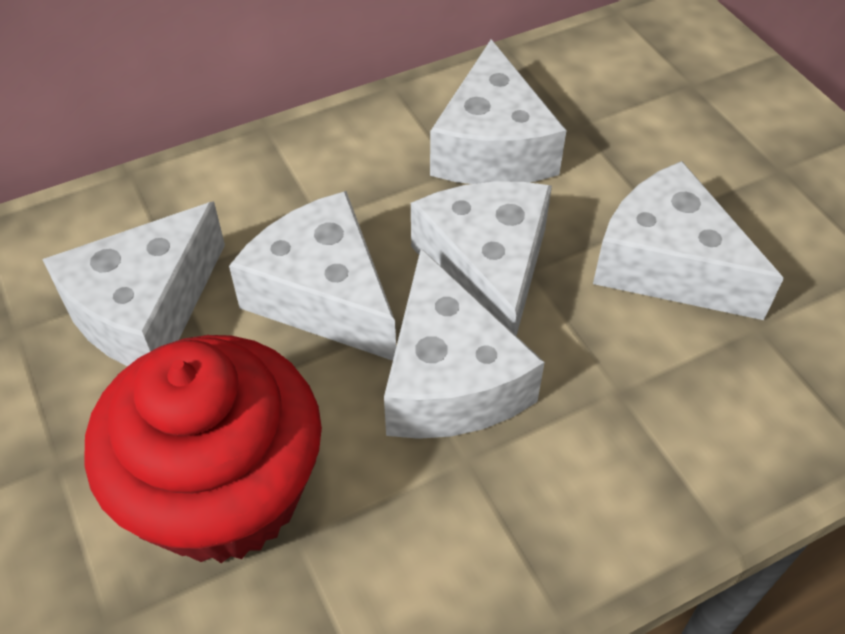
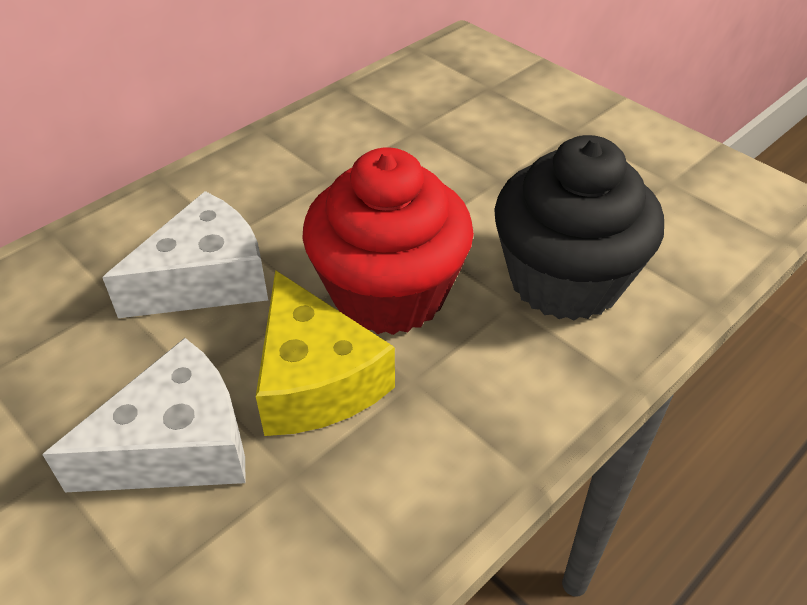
black cupcake: none = 0 -> [494,135,664,321] = 1
white cheese: [42,201,225,366] [229,191,396,361] [384,248,545,439] [411,182,552,336] [430,39,567,184] [593,161,784,320] = 6 -> [42,338,246,492] [102,191,268,318] = 2
yellow cheese: none = 0 -> [256,270,395,436] = 1

